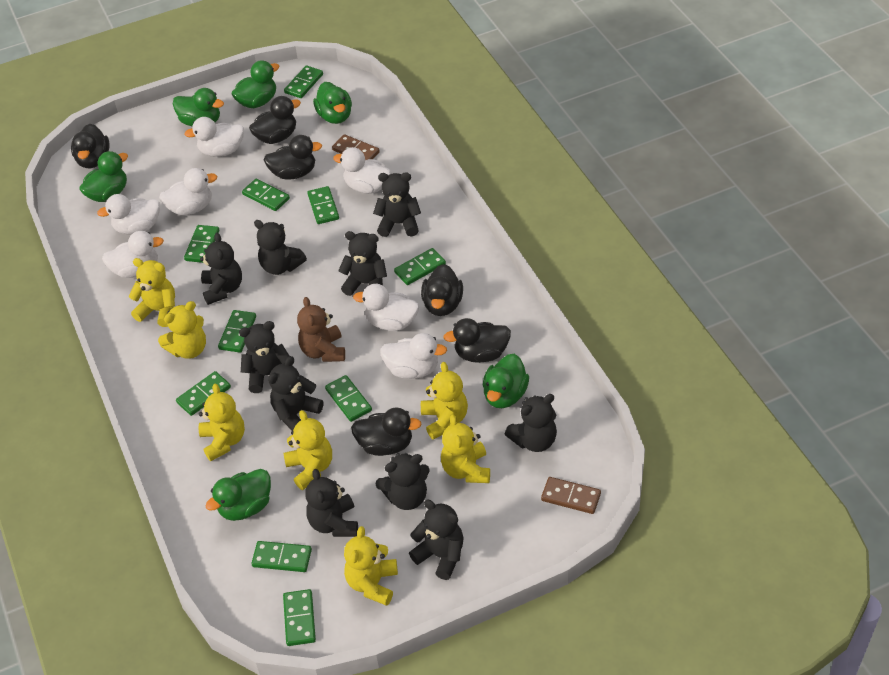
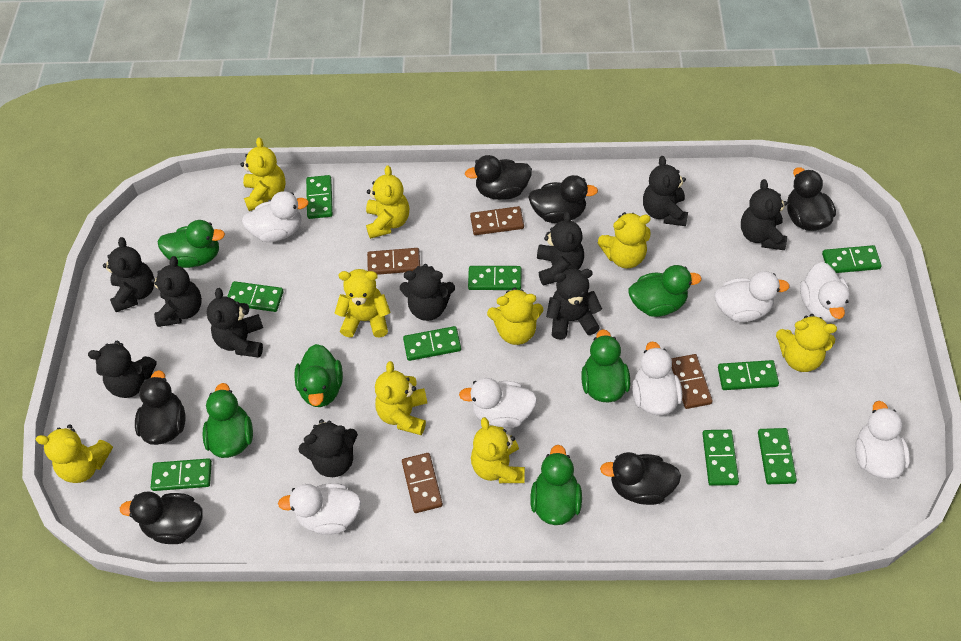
brown domino: [332,134,380,160] [541,477,601,514] = 2 -> [367,248,420,275] [402,453,443,513] [470,206,524,235] [671,354,713,409] = 4
brown teddy bear: [297,297,345,362] = 1 -> none = 0
green domino: [176,371,231,416] [184,225,219,263] [218,310,256,353] [242,179,290,211] [251,541,312,572] [283,589,316,646] [284,66,323,98] [307,186,339,224] [325,375,372,422] [394,248,446,285] = 10 -> [151,458,212,491] [227,281,284,312] [306,175,333,219] [403,326,461,361] [468,266,521,290] [702,430,739,486] [718,360,779,390] [758,428,797,484] [822,245,881,273] = 9
yellow teddy bear: [129,258,175,327] [158,301,206,359] [198,384,245,461] [283,410,332,490] [344,526,398,606] [421,362,468,440] [441,415,490,483] = 7 -> [35,425,113,483] [240,138,286,211] [335,269,391,338] [366,166,409,239] [375,361,427,435] [471,417,525,483] [487,287,543,345] [598,212,651,268] [776,314,837,372] = 9

